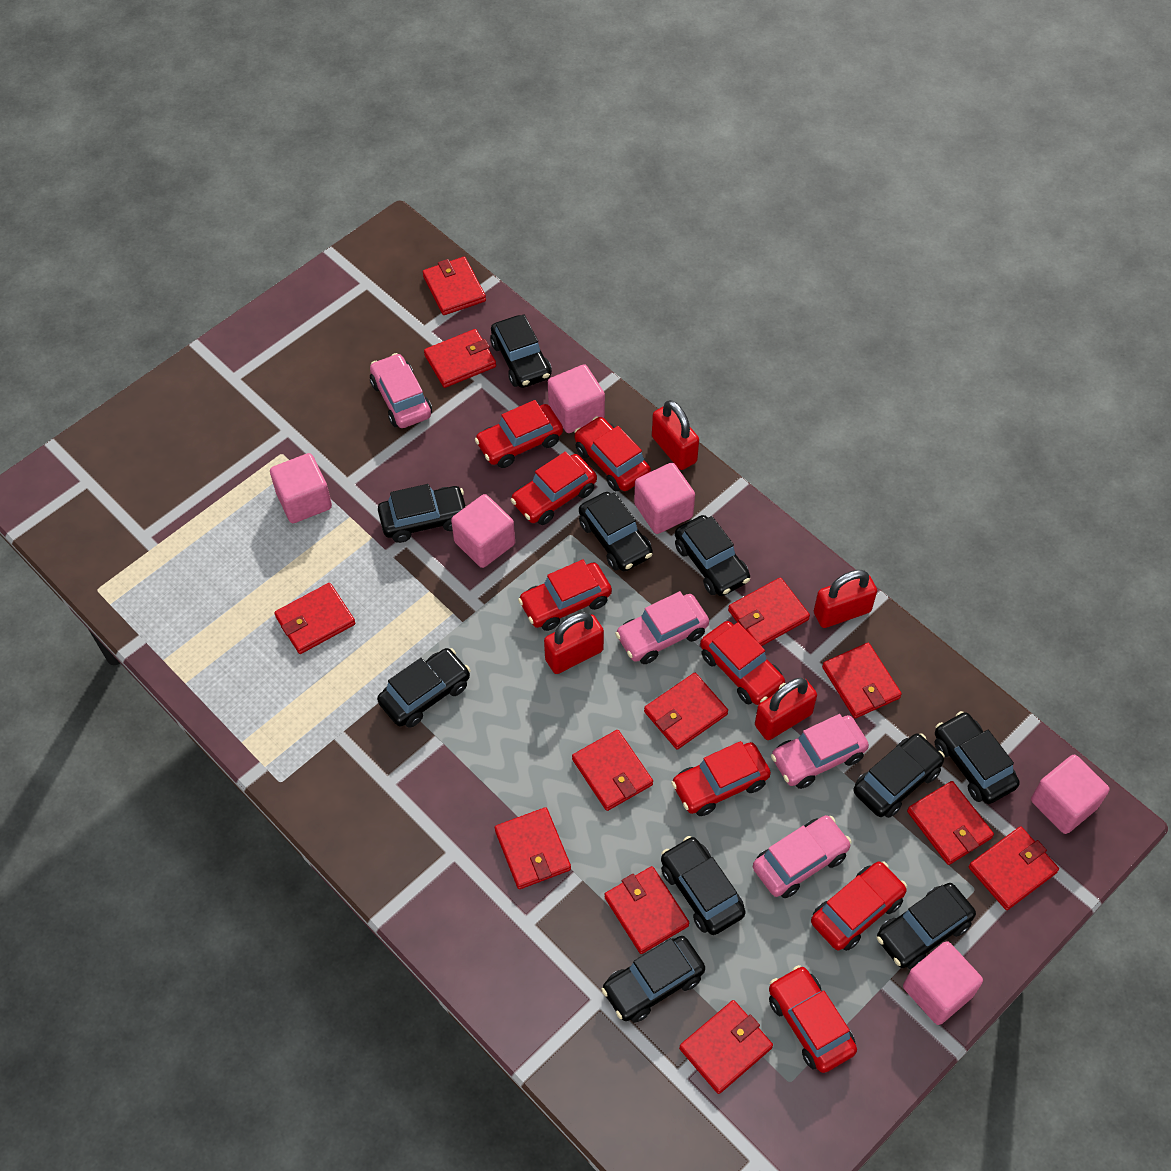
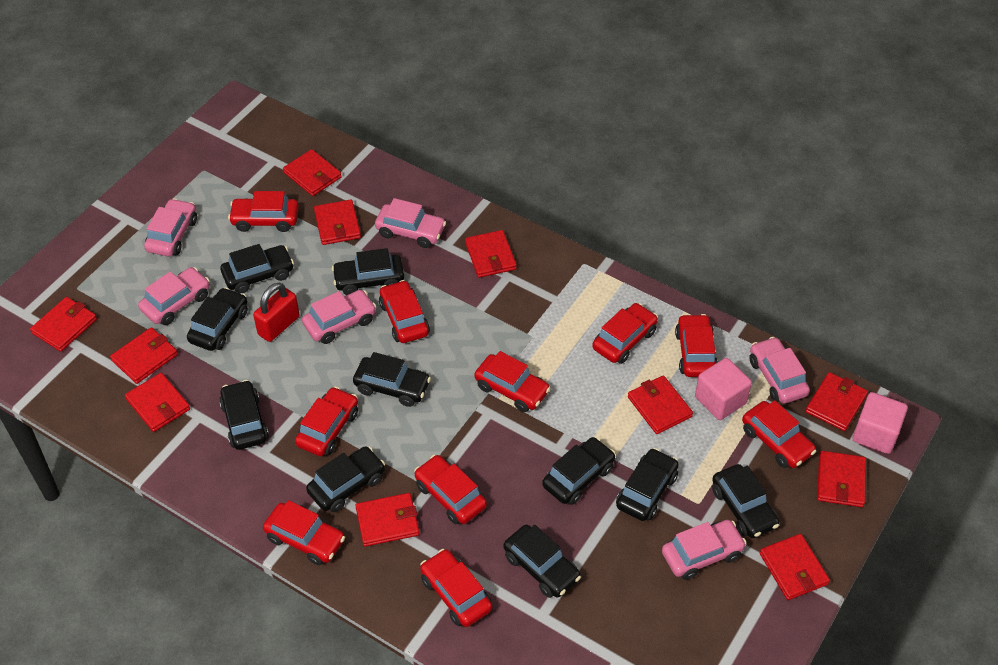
pink car: [370,353,432,428] [615,591,709,664] [753,815,852,898] [771,714,869,789] = 4 -> [138,267,210,325] [144,198,197,256] [302,290,377,344] [375,198,446,248] [662,520,747,580] [749,337,810,404] = 6
pink cube: [270,453,332,523] [451,494,515,568] [548,364,605,433] [634,463,695,534] [903,941,983,1025] [1031,755,1110,834] = 6 -> [695,358,752,420] [852,392,908,454] = 2
red car: [475,400,563,468] [511,452,597,525] [518,559,612,631] [574,416,651,492] [671,741,771,816] [700,621,786,705] [769,965,857,1073] [811,861,907,951] = 8 -> [228,191,299,232] [263,500,345,565] [295,387,358,456] [379,280,430,343] [414,455,487,524] [420,549,492,627] [474,351,551,412] [592,303,658,364] [675,314,718,377] [742,400,816,468] = 10
red padlock: [544,612,604,674] [652,400,699,470] [755,678,817,740] [814,570,877,628] = 4 -> [253,283,300,342] = 1
red wallet: [274,583,355,654] [423,257,486,315] [424,329,496,388] [495,807,571,889] [572,730,653,811] [604,866,689,954] [644,673,728,750] [679,1000,773,1094] [728,577,810,646] [822,643,902,718] [907,781,994,865] [969,826,1059,910] = 12 -> [30,297,97,352] [110,327,178,384] [125,373,190,432] [283,149,342,196] [314,199,361,245] [355,493,420,547] [465,230,517,278] [628,375,693,434] [760,534,830,600] [806,372,868,431] [817,451,866,507] = 11

